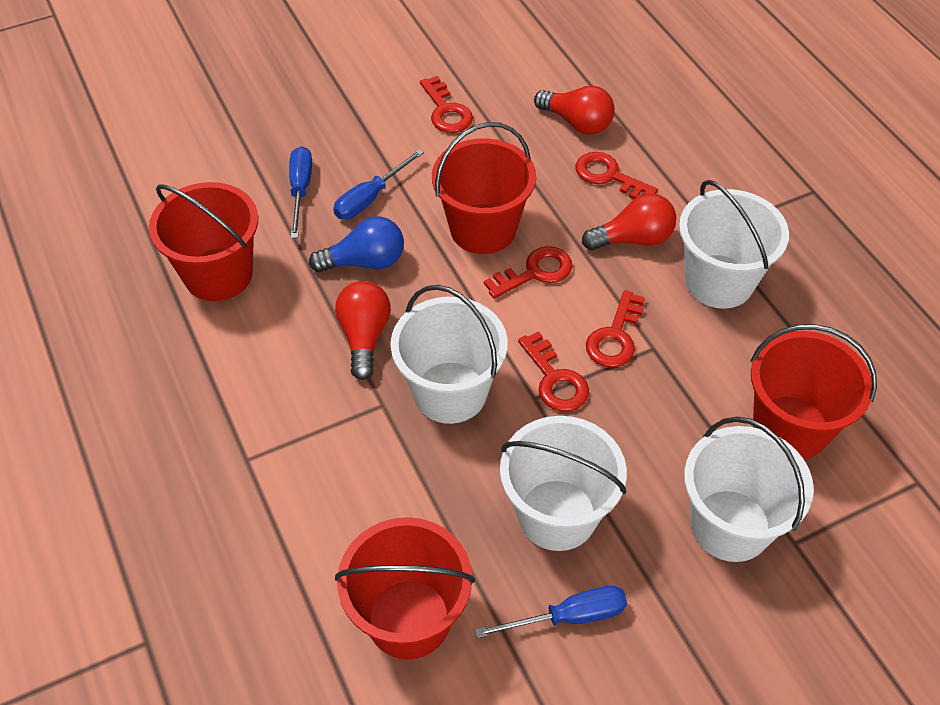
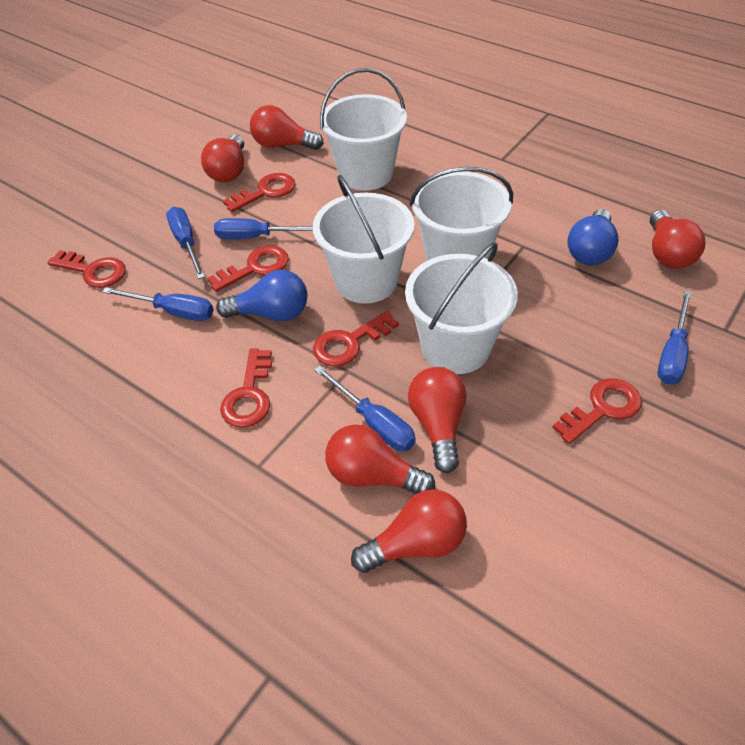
blue light bulb: [309,216,404,272] = 1 -> [216,270,307,321] [567,209,619,265] = 2
blue screwdriver: [289,146,312,238] [333,149,424,220] [474,586,627,638] = 3 -> [102,287,214,321] [166,207,205,279] [214,218,313,239] [314,366,416,451] [657,291,692,385] = 5
red bucket: [149,182,258,301] [335,517,475,659] [432,122,536,254] [751,324,877,460] = 4 -> none = 0
red key: [420,76,473,133] [484,246,573,299] [518,331,589,412] [575,152,658,199] [586,290,645,368] = 5 -> [47,250,126,288] [207,246,289,292] [220,348,272,428] [223,173,295,212] [313,311,399,366] [552,378,642,444] = 6
red light bulb: [335,281,391,380] [534,86,615,135] [582,194,676,250] = 3 -> [201,135,244,182] [250,105,324,150] [325,424,435,494] [351,489,467,573] [408,367,466,473] [650,210,705,269] = 6

